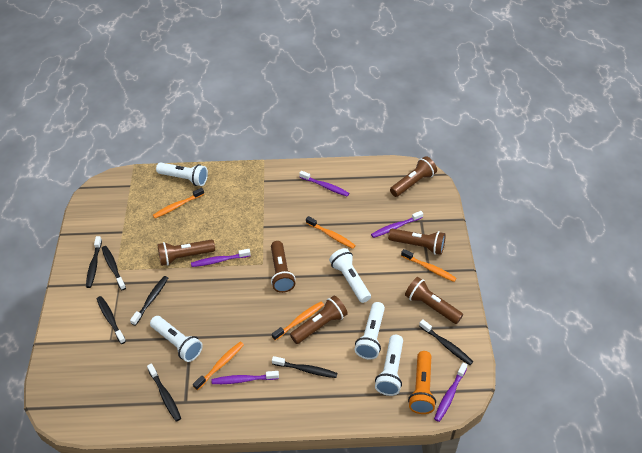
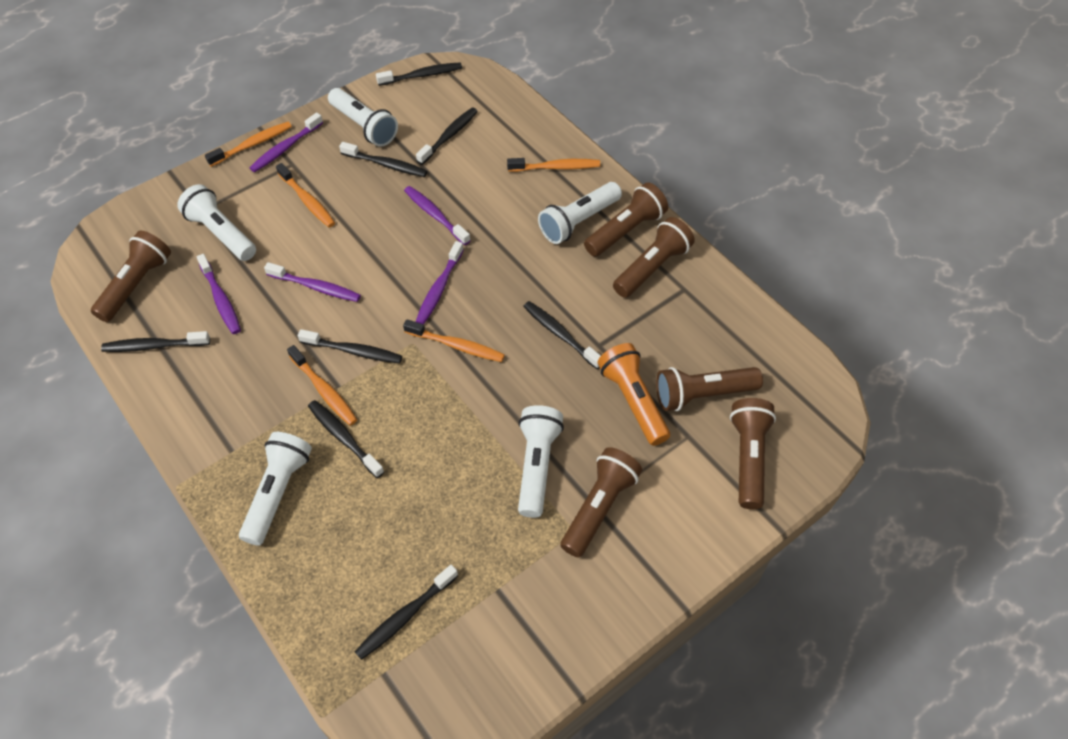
black toothbrush: [86,236,102,288] [97,296,126,344] [102,246,126,290] [130,276,168,326] [147,364,181,422] [272,356,337,378] [419,319,473,365] = 7 -> [101,331,210,352] [298,329,402,364] [308,400,384,478] [339,142,427,177] [355,565,458,660] [376,62,462,86] [416,107,478,165] [523,301,601,369] = 8

